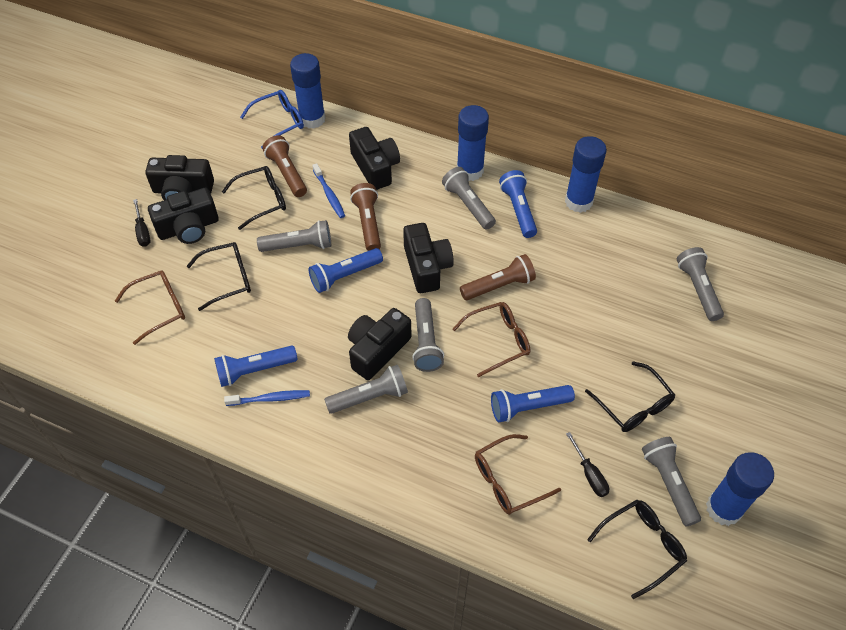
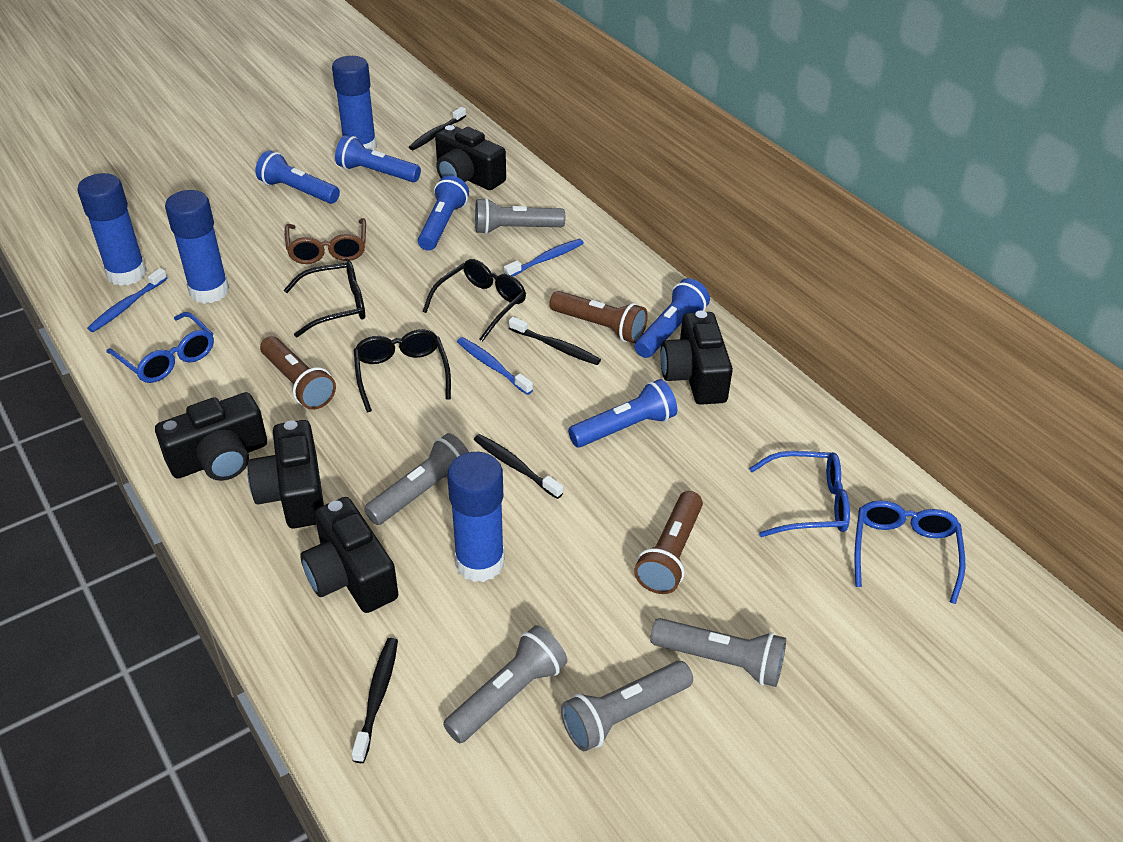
black glasses: [187,242,251,311] [222,166,286,230] [585,361,675,432] [587,500,687,599] = 4 -> [284,261,365,337] [354,329,451,412] [423,259,526,342] = 3
black screwdriver: [133,199,150,247] [566,432,609,497] = 2 -> none = 0
black toothbrush: none = 0 -> [352,638,398,763] [409,107,466,150] [474,434,563,499] [509,317,601,365] = 4
blue flashlight: [214,346,297,387] [308,248,383,293] [491,385,575,422] [499,170,537,238] = 4 -> [256,150,340,204] [335,135,421,182] [418,175,469,251] [568,379,677,448] [635,278,710,358] = 5
blue glasses: [240,90,304,148] = 1 -> [106,312,214,383] [749,451,850,537] [855,501,965,604] = 3
blue toothbrush: [224,390,310,406] [312,163,345,218] = 2 -> [87,268,167,332] [457,337,533,395] [504,239,584,276] = 3
brown glasses: [115,270,185,345] [453,302,530,377] [475,434,561,515] = 3 -> [285,218,366,264] = 1
grey flashlight: [257,220,331,252] [324,365,408,414] [412,298,444,372] [442,167,496,230] [642,437,701,526] [677,247,724,321] = 6 -> [364,433,469,525] [443,625,567,743] [475,198,565,234] [561,661,693,751] [650,618,786,687] = 5

